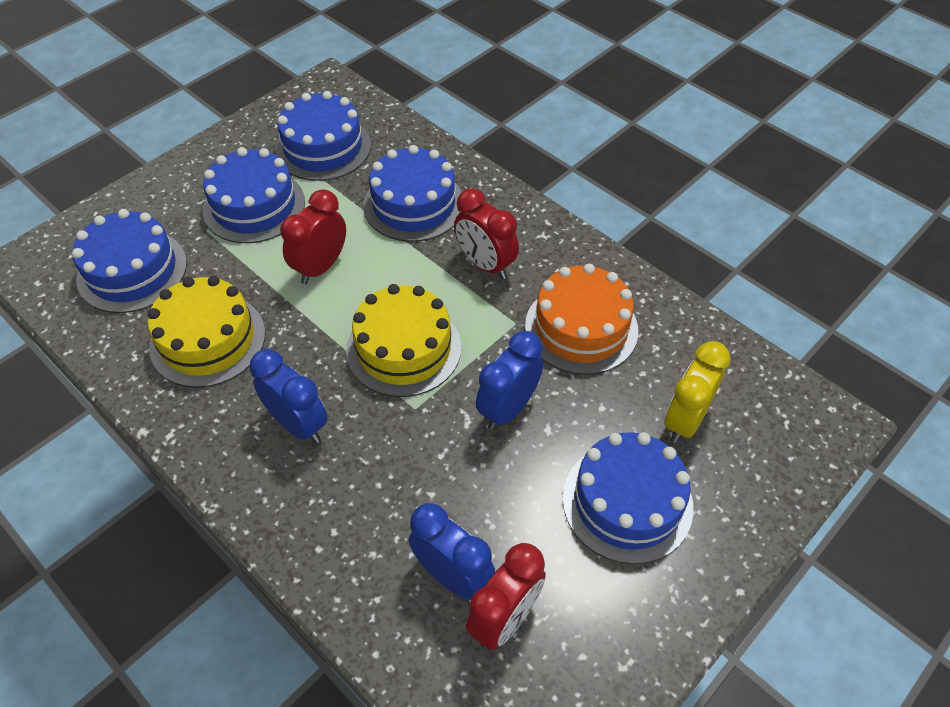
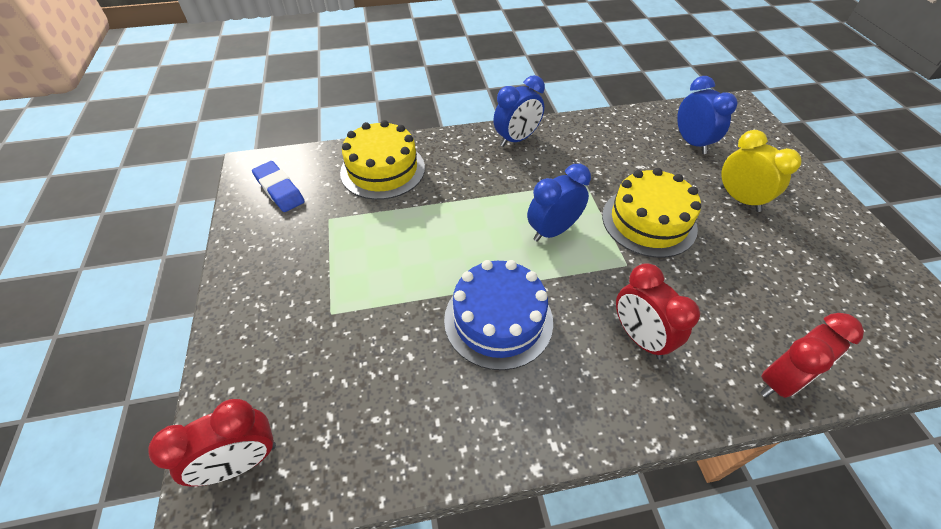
blue cake: [72,209,187,313] [203,147,305,243] [275,91,371,181] [363,145,462,242] [563,432,693,564] = 5 -> [444,260,553,370] = 1
blue eraser: none = 0 -> [252,161,305,212] = 1
orange cake: [525,264,638,375] = 1 -> none = 0

